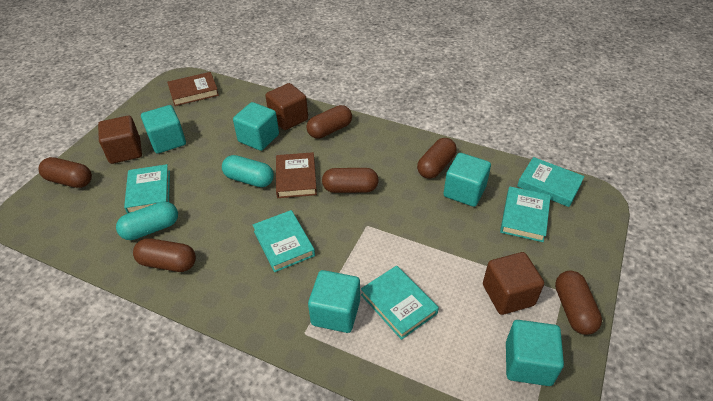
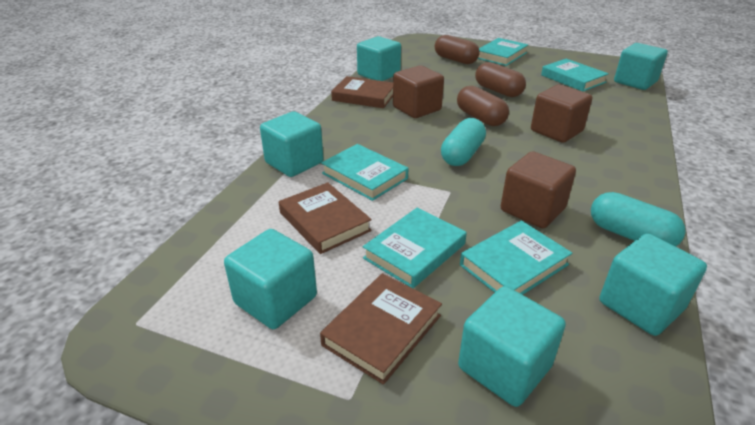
brown book: [167,72,219,106] [276,152,317,198] = 2 -> [279,182,372,254] [320,273,442,385] [331,76,393,108] = 3
brown capsule: [38,157,92,188] [133,238,196,272] [306,105,352,139] [322,168,379,193] [417,138,457,179] [555,271,602,335] = 6 -> [435,35,480,64] [457,86,509,126] [475,62,526,97] = 3
turquoise cube: [141,105,186,154] [233,102,279,151] [308,270,360,333] [443,153,491,207] [506,320,564,386] = 5 -> [224,229,317,329] [260,112,324,177] [357,36,401,81] [458,286,566,407] [599,233,707,336] [614,43,668,90] = 6

